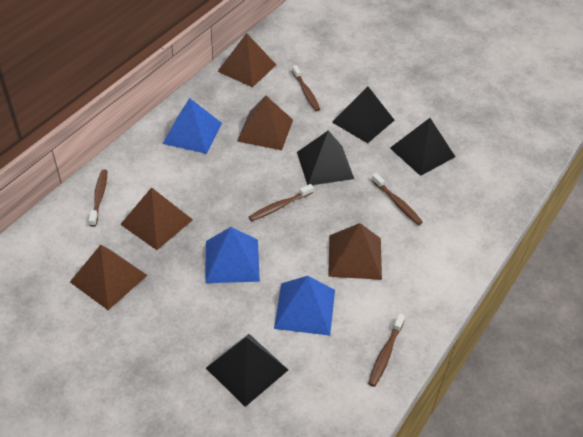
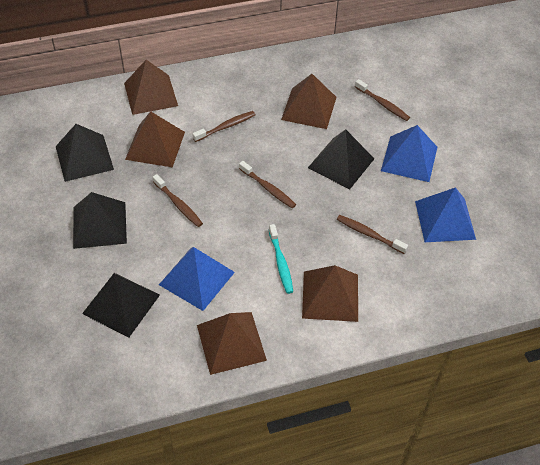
turquoise toothbrush: none = 0 -> [269,224,293,294] = 1

